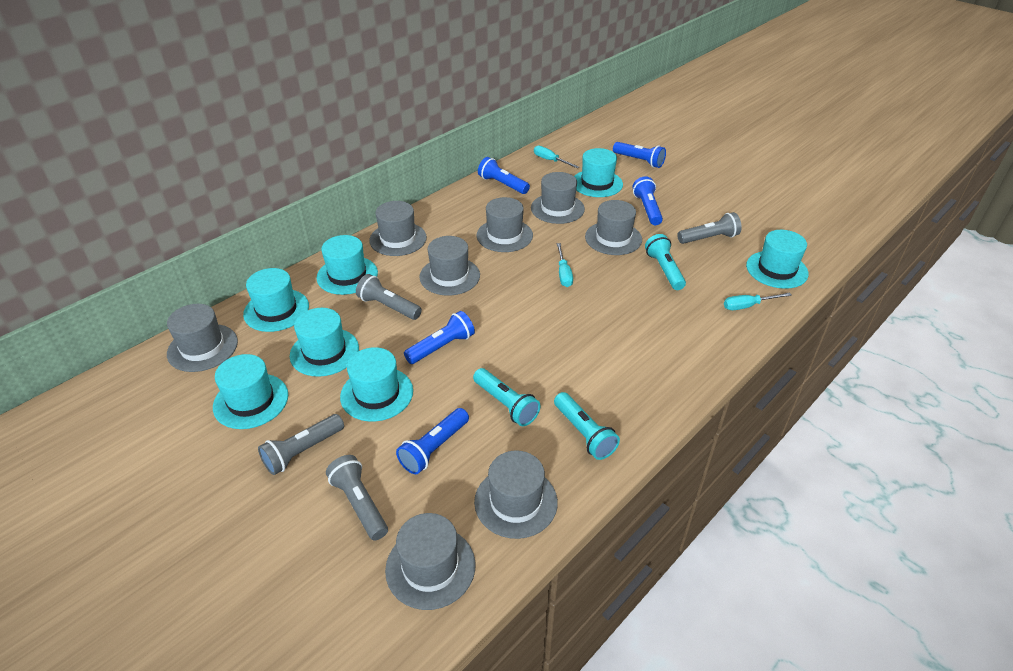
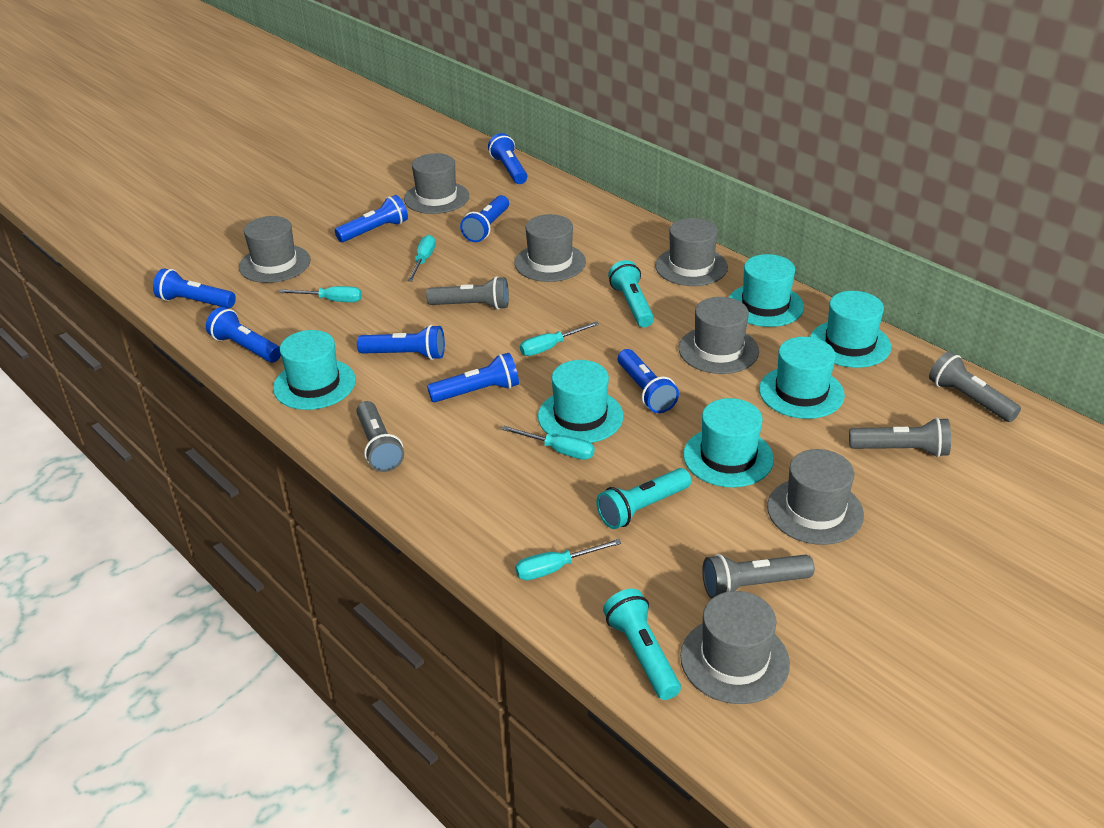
blue flashlight: [396,408,469,474] [404,311,475,364] [478,157,530,194] [613,142,666,168] [633,177,663,225] = 5 -> [153,268,236,308] [206,307,281,363] [335,195,408,242] [357,325,445,360] [427,353,519,402] [460,195,509,242] [488,133,527,184] [618,349,679,413] = 8
grey flashlight: [258,414,344,475] [326,455,388,540] [356,274,422,320] [677,212,742,244] = 4 -> [356,401,404,472] [426,276,509,310] [702,554,815,599] [849,417,951,457] [929,351,1021,422] = 5
grey hat: [167,304,238,372] [369,201,427,256] [385,513,475,610] [419,236,480,295] [474,450,558,539] [477,197,533,252] [531,172,585,224] [585,200,642,255] = 8 -> [239,216,311,283] [404,153,469,214] [515,214,586,282] [655,218,728,286] [679,297,759,374] [680,591,790,704] [767,449,864,545] = 7
turquoise hat: [213,354,288,429] [243,268,309,332] [290,308,359,377] [317,235,378,295] [340,347,413,422] [574,148,623,197] [746,230,809,289] = 7 -> [273,330,356,410] [538,360,624,443] [683,398,774,487] [729,254,804,327] [759,337,845,419] [810,291,891,368] = 6
turquoise screwdriver: [534,146,579,168] [557,243,573,287] [724,293,792,310] = 3 -> [279,286,362,302] [407,235,436,281] [501,426,595,460] [515,539,622,580] [520,321,599,356] = 5

